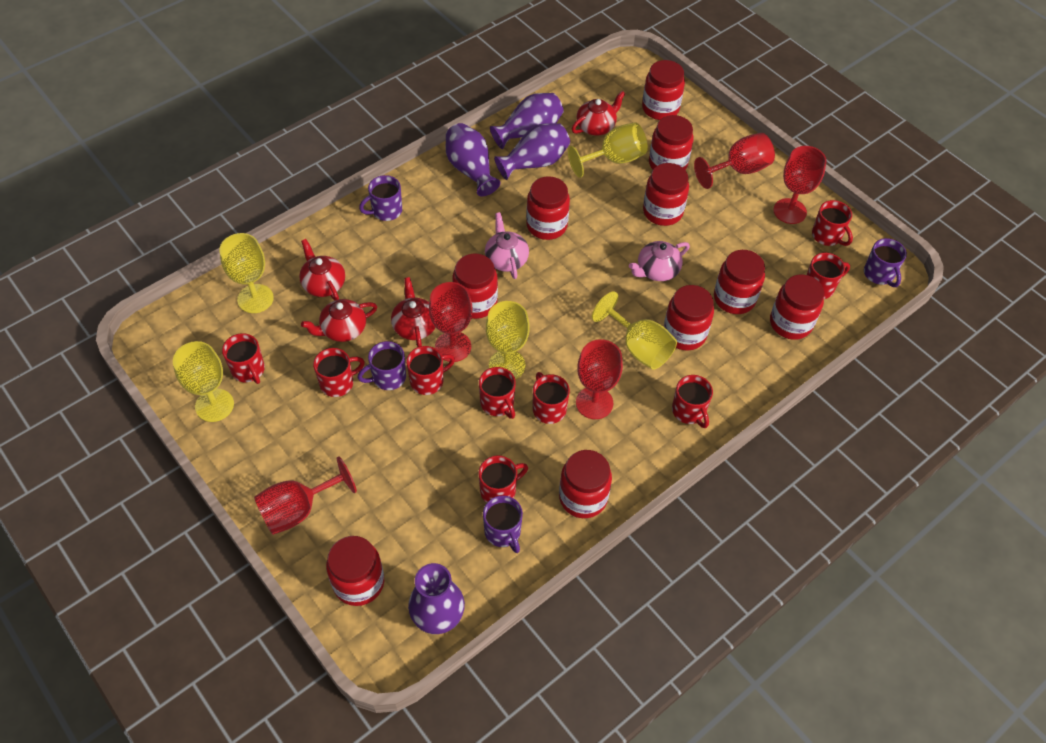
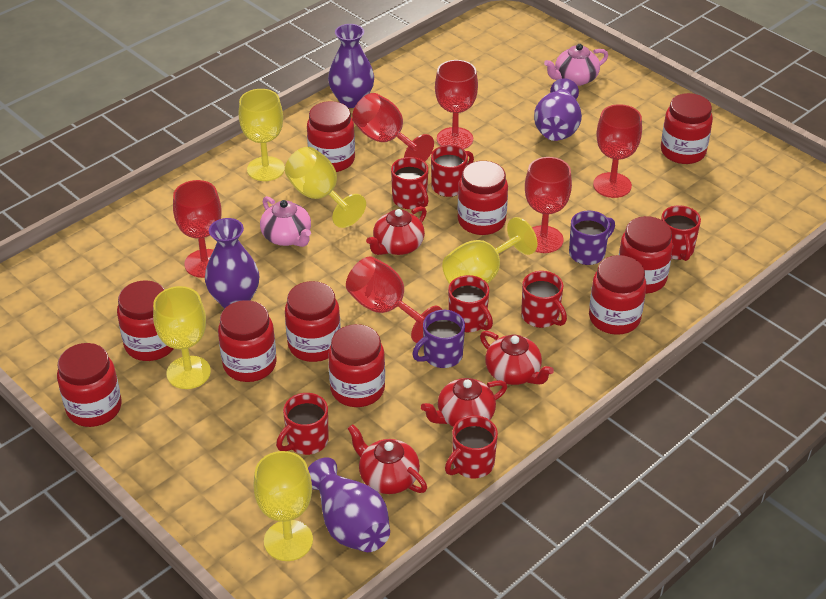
purple mug: [358,341,406,390] [359,175,402,221] [483,495,523,553] [864,238,907,287] = 4 -> [412,310,465,368] [569,210,615,265] = 2
red goblet: [254,456,357,535] [429,282,473,362] [576,339,623,419] [694,133,775,189] [773,146,827,224] = 5 -> [173,180,222,278] [346,256,442,343] [352,93,434,162] [435,60,478,149] [525,157,572,253] [593,104,642,198] = 6
red mug: [222,333,265,384] [313,348,365,397] [406,346,455,395] [478,456,528,503] [479,367,516,419] [533,372,570,424] [672,375,713,428] [807,253,850,299] [812,200,853,246] = 9 -> [276,393,329,455] [391,157,429,209] [431,145,474,197] [445,416,498,478] [448,275,493,332] [521,271,567,328] [661,205,701,261] = 7

